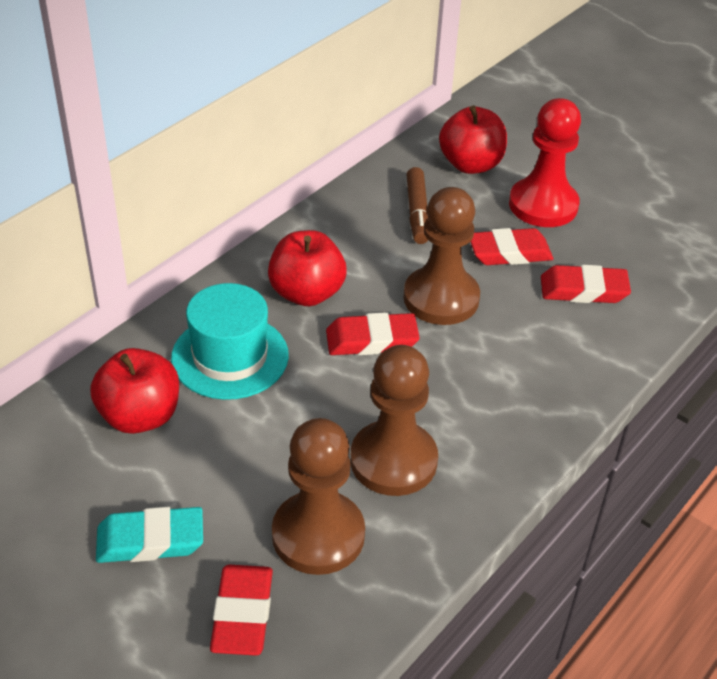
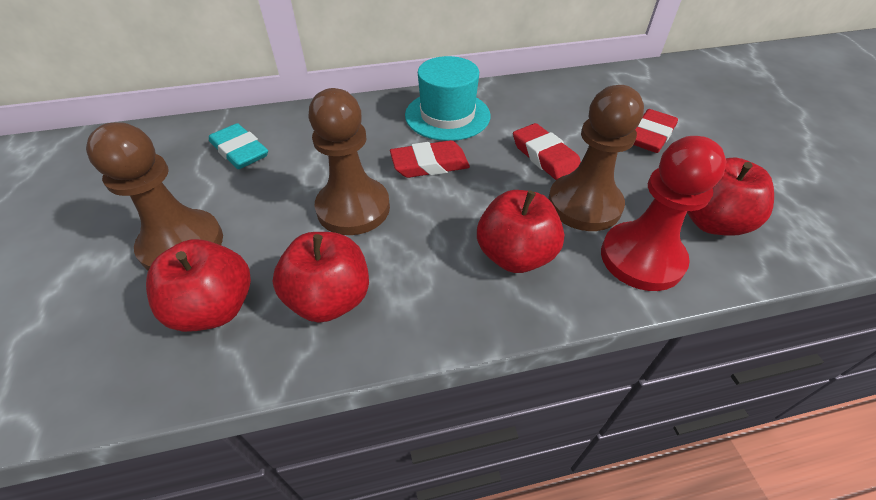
brown marker: [406,167,428,244] = 1 -> none = 0
red apple: [90,348,179,434] [268,230,347,306] [439,105,507,174] = 3 -> [146,239,251,332] [272,232,369,323] [477,190,564,273] [687,158,774,236] = 4
red eraser: [210,565,273,656] [326,312,420,355] [470,228,553,265] [541,265,631,303] = 4 -> [390,140,470,178] [513,123,581,180] [634,109,678,153] = 3

